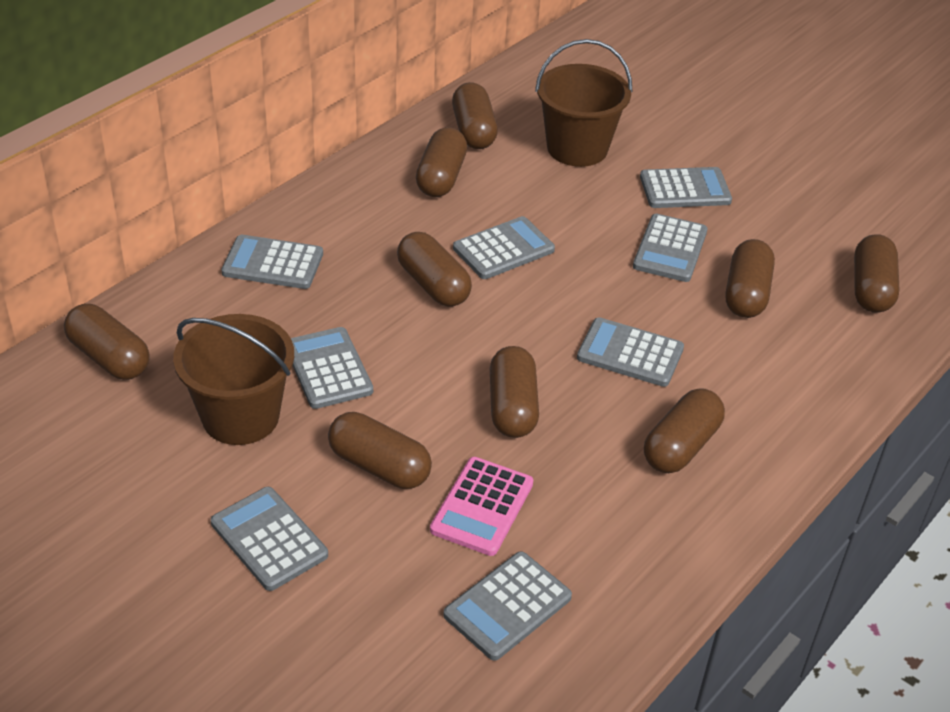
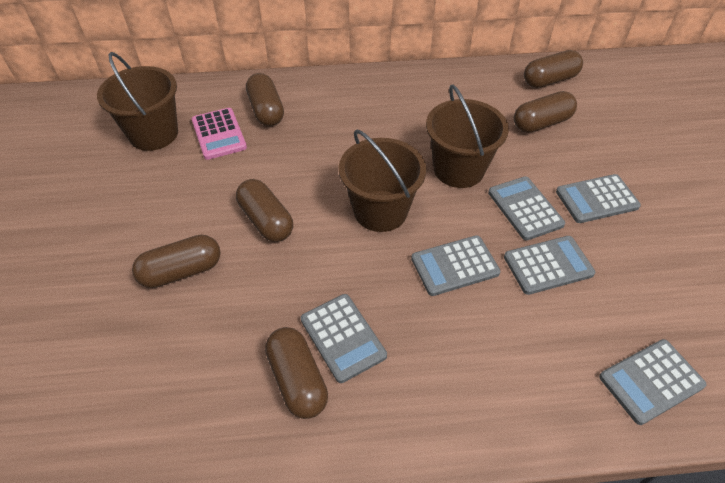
brown bucket: [173,314,294,445] [535,39,632,167] = 2 -> [97,52,178,151] [339,130,426,232] [426,85,509,188] = 3
brown capsule: [64,304,150,380] [328,412,432,489] [397,232,472,307] [416,127,467,197] [452,82,498,149] [490,346,539,438] [644,388,725,473] [726,239,775,318] [854,234,899,313] = 9 -> [132,235,221,288] [236,179,293,242] [246,73,284,126] [265,327,328,419] [514,91,577,133] [524,50,583,88] = 6
grey calculator: [211,487,328,591] [221,235,323,289] [291,327,373,409] [443,551,572,661] [453,216,555,279] [577,317,684,387] [633,214,707,282] [640,167,732,208] = 8 -> [301,294,387,383] [411,235,501,296] [488,176,565,241] [504,236,595,295] [556,174,641,223] [599,339,707,425] = 6

